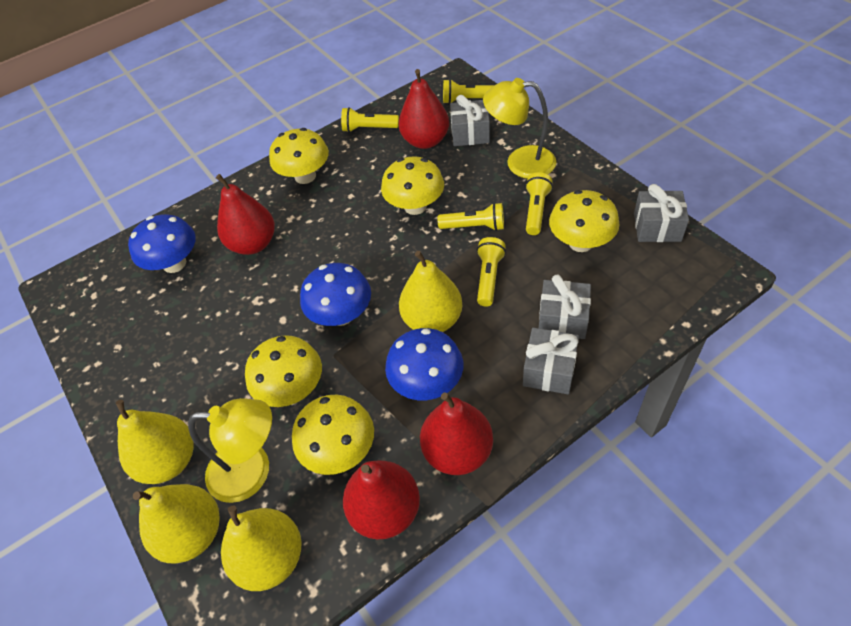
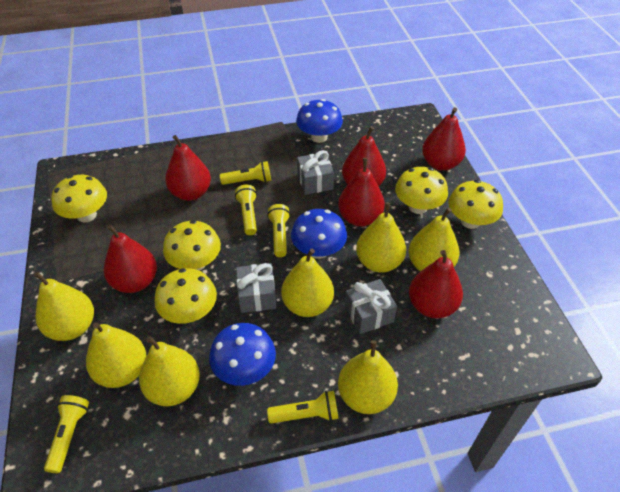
grey gift: [450,95,490,146] [523,328,579,394] [539,275,591,339] [634,184,689,242] = 4 -> [236,263,276,313] [297,150,334,195] [345,279,397,334] = 3
red pear: [216,174,275,255] [343,461,420,539] [398,69,449,149] [420,393,493,475] = 4 -> [104,225,157,293] [165,135,211,201] [338,158,385,227] [342,126,386,186] [409,250,463,318] [422,107,466,171] = 6
yellow lamp: [188,398,272,503] [483,78,556,178] = 2 -> none = 0
yellow pear: [116,400,194,484] [133,484,220,563] [221,506,302,591] [399,251,463,332] = 4 -> [34,272,94,341] [86,322,146,388] [139,336,200,406] [281,249,334,317] [338,340,398,414] [356,202,406,273] [408,208,459,272] = 7

